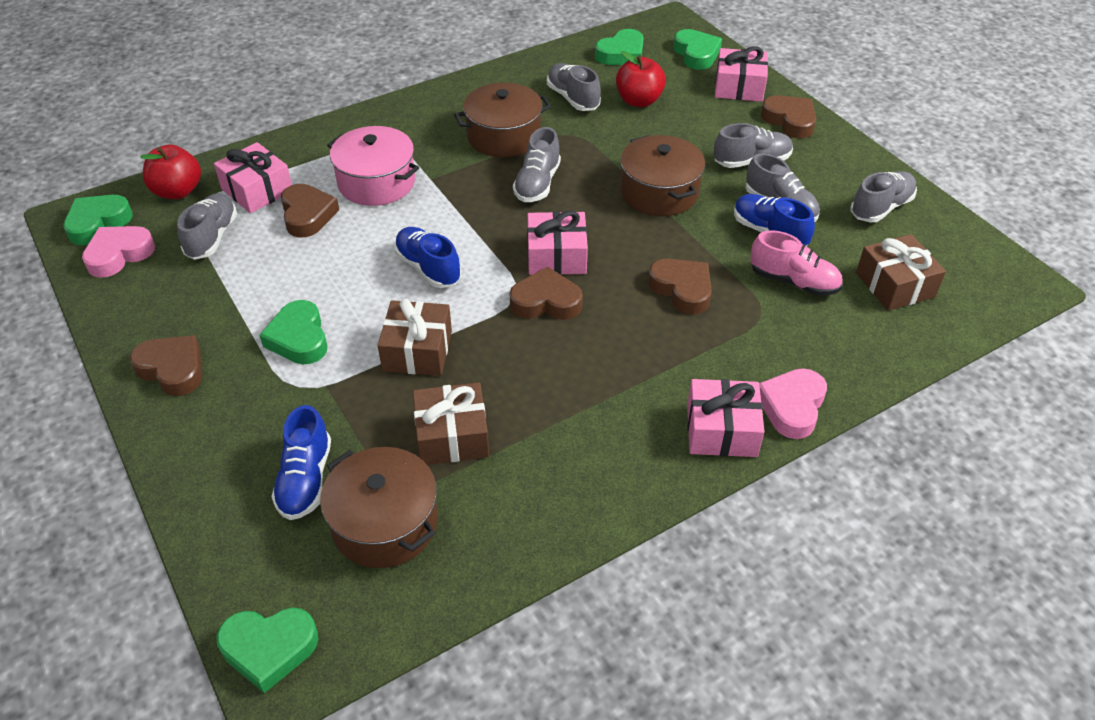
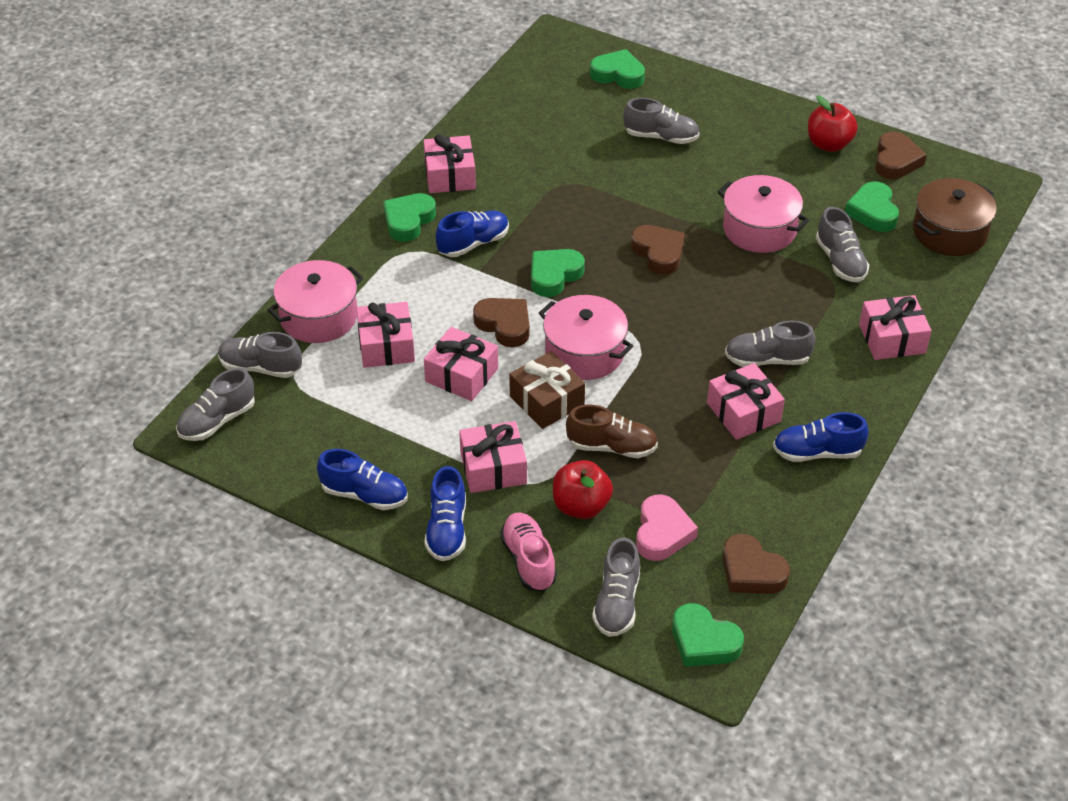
blue shoe: [271,405,331,520] [394,227,461,288] [734,194,815,246] = 3 -> [317,449,408,510] [424,466,466,561] [436,211,509,257] [773,412,868,462] = 4
brown gift: [378,299,452,376] [413,382,489,465] [856,234,946,311] = 3 -> [509,351,585,429] = 1
brown heart: [130,335,202,396] [281,184,339,238] [509,267,583,320] [648,259,712,315] [761,95,816,138] = 5 -> [473,298,529,347] [631,225,685,275] [722,534,790,594] [875,132,927,179] = 4
brown pot: [320,447,438,568] [454,82,552,157] [620,135,705,216] = 3 -> [913,178,997,256] = 1
brown shoe: none = 0 -> [566,405,658,458] = 1
pink gift: [214,142,292,213] [527,210,588,275] [687,379,765,457] [715,46,768,102] = 4 -> [356,302,415,368] [423,134,476,193] [424,327,498,401] [459,421,527,493] [707,363,785,440] [859,295,932,360] = 6
pink heart: [82,226,155,278] [759,368,827,439] = 2 -> [636,495,698,561] = 1
pink pot: [327,126,419,206] = 1 -> [268,260,363,343] [539,295,633,380] [717,175,809,253] = 3

